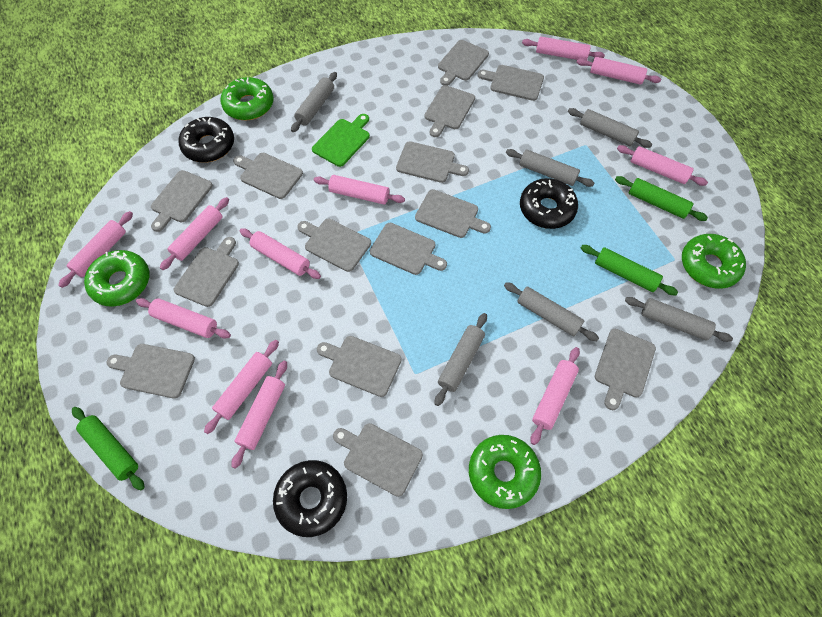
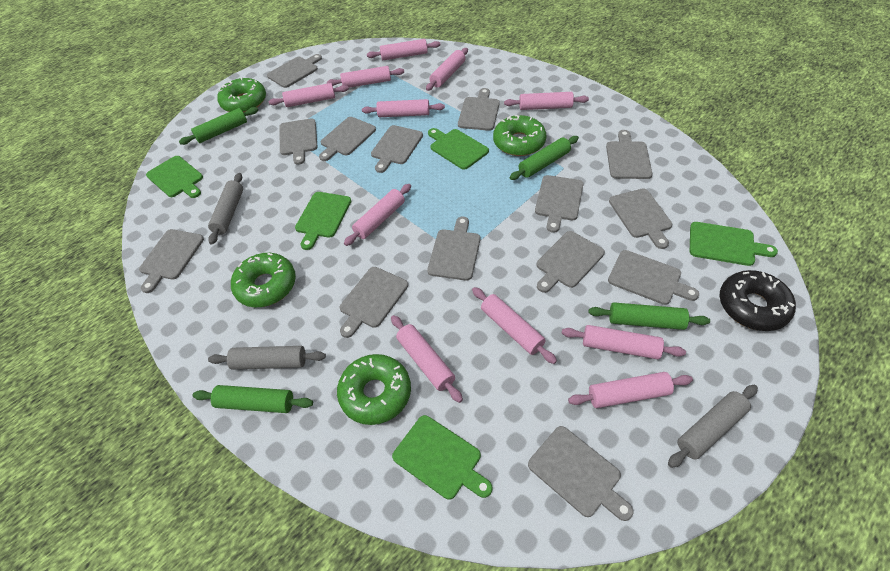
black donut: [179,117,234,163] [273,460,347,537] [520,178,578,229] = 3 -> [719,270,796,331] = 1
green cutting board: [312,114,370,167] = 1 -> [146,156,203,198] [295,192,351,250] [392,415,492,500] [428,128,489,170] [690,222,778,266] = 5
green rolling pin: [72,407,145,491] [581,245,678,295] [615,176,708,221] = 3 -> [179,107,258,145] [193,385,313,413] [509,136,579,180] [588,302,710,330] = 4
grey rolling pin: [291,72,337,132] [435,313,487,406] [504,282,599,341] [506,149,594,187] [568,108,652,148] [625,297,733,342] = 6 -> [208,173,243,245] [208,346,326,370] [668,385,758,468] = 3

